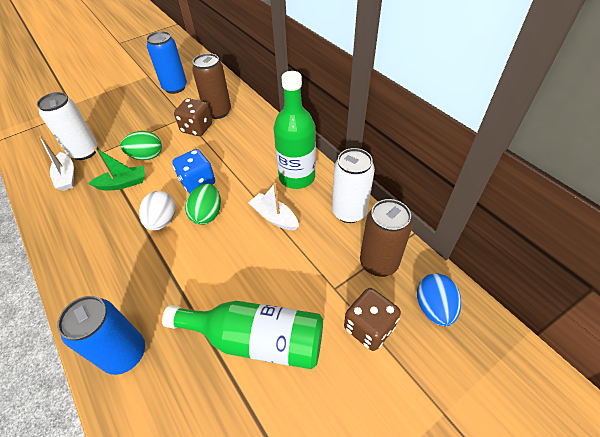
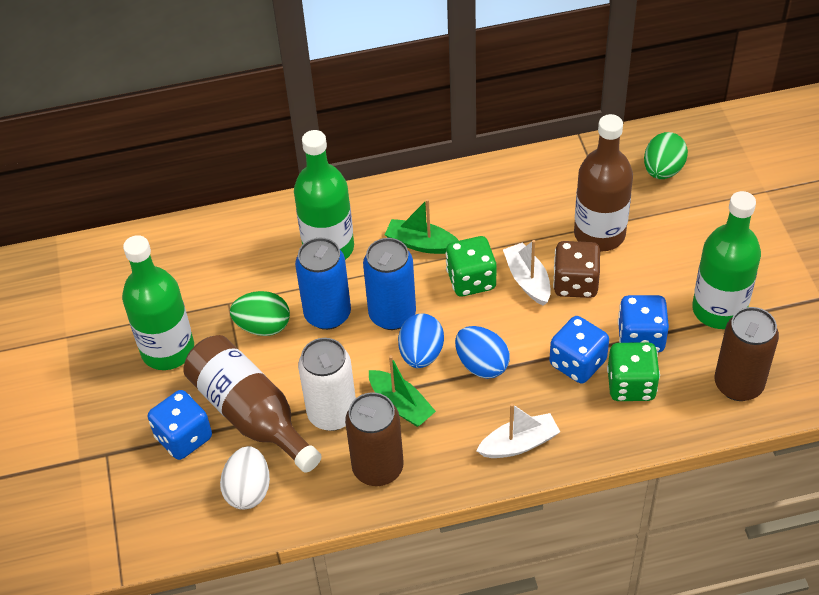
blue dice: [172,149,215,193] = 1 -> [148,390,212,460] [549,316,609,384] [618,295,669,352] = 3
blue egg: [417,273,461,326] = 1 -> [398,314,444,368] [455,326,510,379] = 2
brown bottle: none = 0 -> [183,335,322,473] [574,114,633,252] = 2
brown dice: [174,98,212,136] [344,288,401,351] = 2 -> [553,241,600,298] = 1
green boat: [88,147,145,190] = 1 -> [369,355,436,427] [385,199,459,254] = 2
green bottle: [162,301,323,369] [273,71,316,189] = 2 -> [122,235,194,370] [294,130,354,260] [692,191,761,329] = 3
green dice: none = 0 -> [445,236,496,297] [607,342,660,401] = 2
white can: [37,92,98,160] [332,148,375,223] = 2 -> [298,338,356,431] = 1

